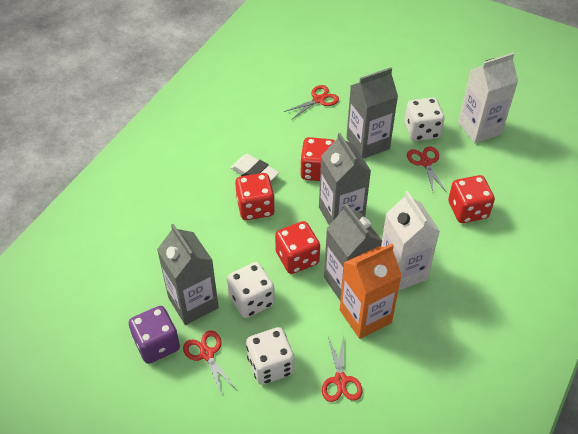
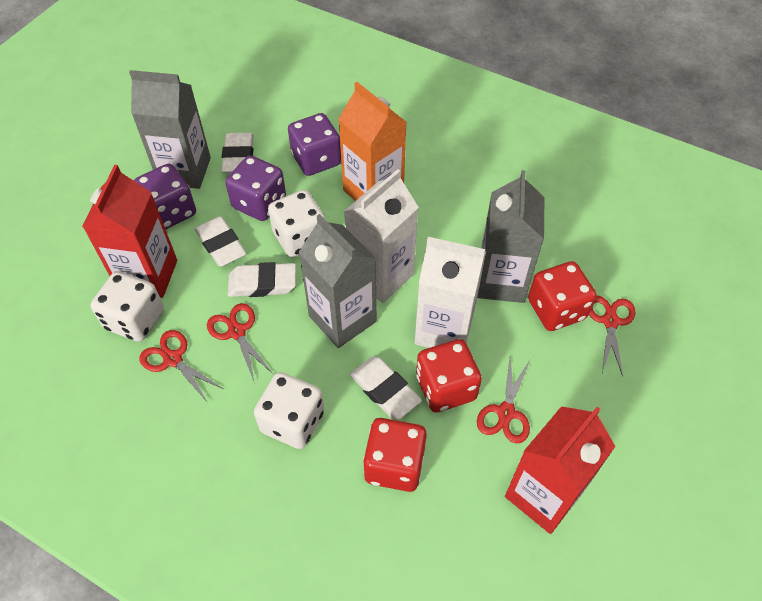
grey carton: [157,224,219,325] [319,133,371,225] [324,204,382,301] [346,67,398,159] = 4 -> [129,70,211,189] [298,214,377,348] [477,170,544,303] = 3
purple dice: [129,306,180,364] = 1 -> [134,164,196,229] [225,155,286,221] [288,113,341,176] = 3
red carton: none = 0 -> [82,165,177,298] [505,406,616,534] = 2
red dice: [235,173,275,220] [275,221,320,274] [300,137,335,181] [448,175,495,223] = 4 -> [363,418,427,492] [416,339,482,413] [528,261,596,331] = 3
white eraser: [230,154,279,181] = 1 -> [195,216,247,267] [221,133,254,173] [228,262,296,297] [350,356,422,420] = 4

